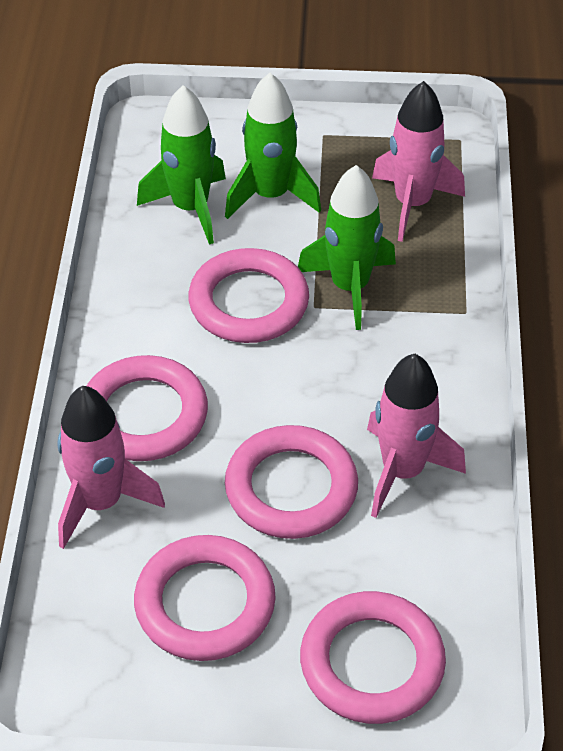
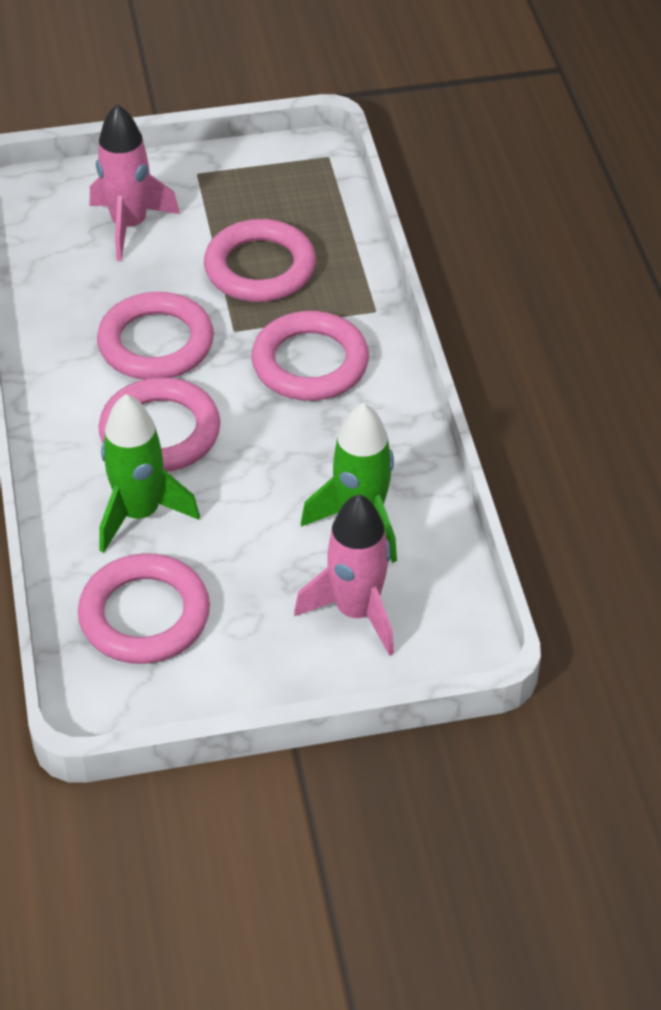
green rocket: [137,85,226,245] [225,73,321,219] [298,165,396,330] = 3 -> [99,394,200,553] [301,403,397,563] = 2
pink rocket: [58,386,165,549] [367,354,466,518] [372,81,465,242] = 3 -> [90,104,180,261] [294,494,394,656] = 2

